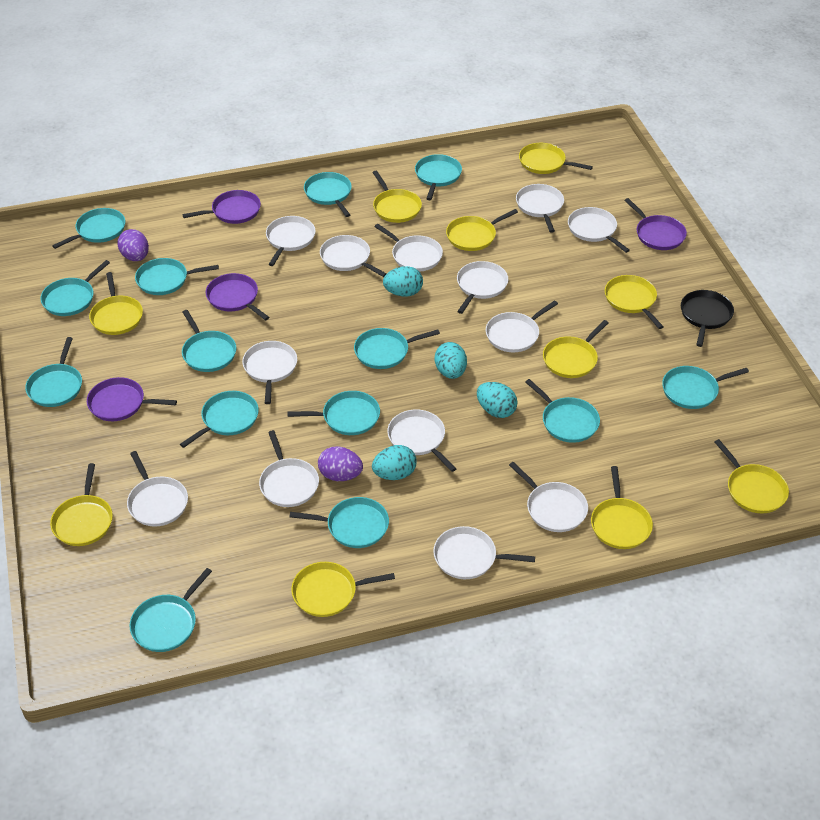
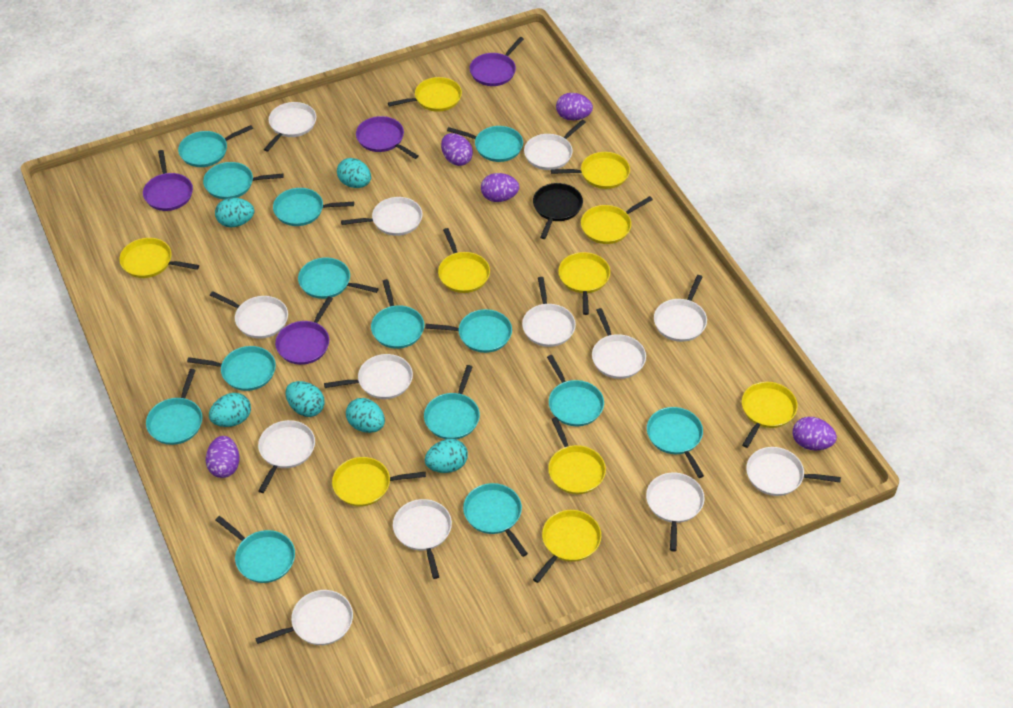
purple egg: [117,229,149,261] [318,446,363,481] = 2 -> [206,436,240,478] [441,133,473,166] [481,173,519,202] [556,93,593,121] [792,417,837,450] = 5
turquoise egg: [372,445,417,480] [383,266,423,297] [435,342,467,379] [477,382,518,418] = 4 -> [209,393,251,427] [215,198,254,227] [285,381,325,417] [337,158,371,188] [346,398,385,433] [425,439,468,473] = 6

